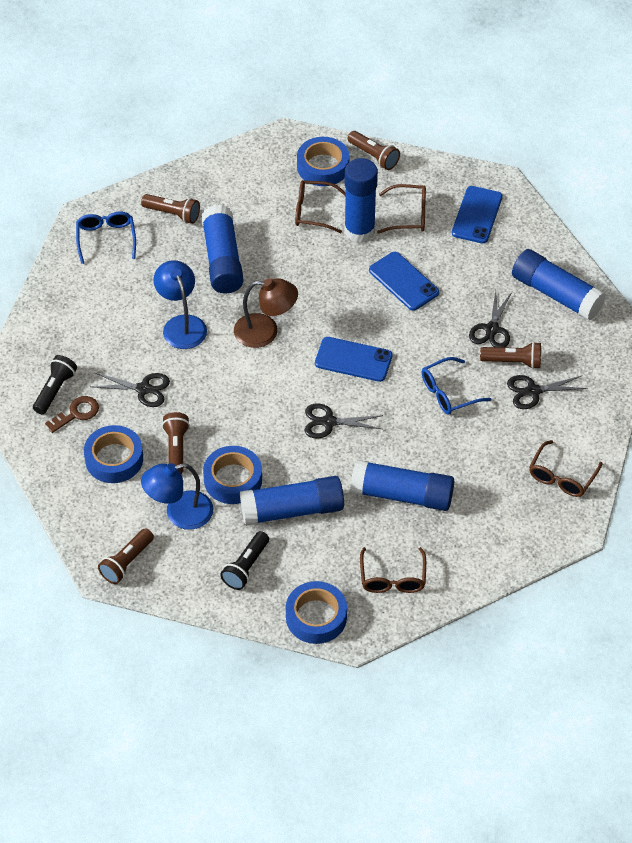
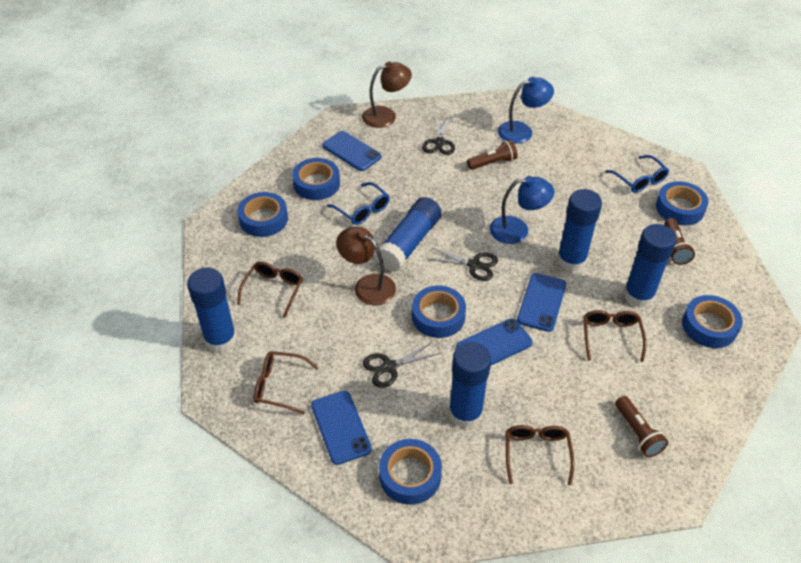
black flashlight: [33,355,77,414] [220,531,269,590] = 2 -> none = 0
black scissors: [91,373,170,407] [305,404,383,438] [469,291,512,348] [507,375,587,409] = 4 -> [363,341,440,388] [422,117,455,155] [429,247,498,281] = 3
blue phone: [315,337,393,382] [369,252,439,311] [452,186,502,243] = 3 -> [311,391,372,465] [322,131,382,171] [456,318,533,365] [517,273,566,332] = 4
blue tape: [84,425,143,483] [203,446,262,504] [286,581,347,644] [297,137,349,186] = 4 -> [237,192,288,237] [292,158,340,200] [379,439,442,505] [412,286,466,338] [656,181,709,225] [682,295,743,348] = 6
brown flashlight: [98,528,154,584] [141,194,200,224] [162,412,190,474] [348,131,400,170] [480,342,541,369] = 5 -> [467,140,518,170] [615,396,668,457] [664,218,695,265] = 3
brown key: [45,396,99,433] = 1 -> none = 0
brown lamp: [234,278,298,348] = 1 -> [336,226,396,305] [362,62,412,128] = 2

